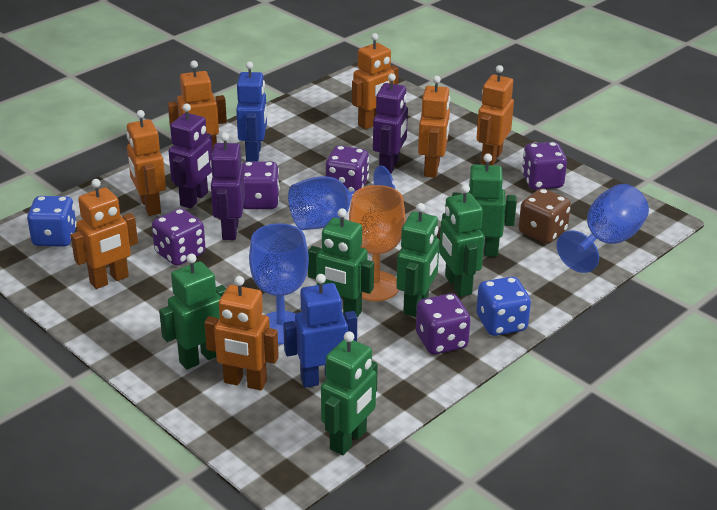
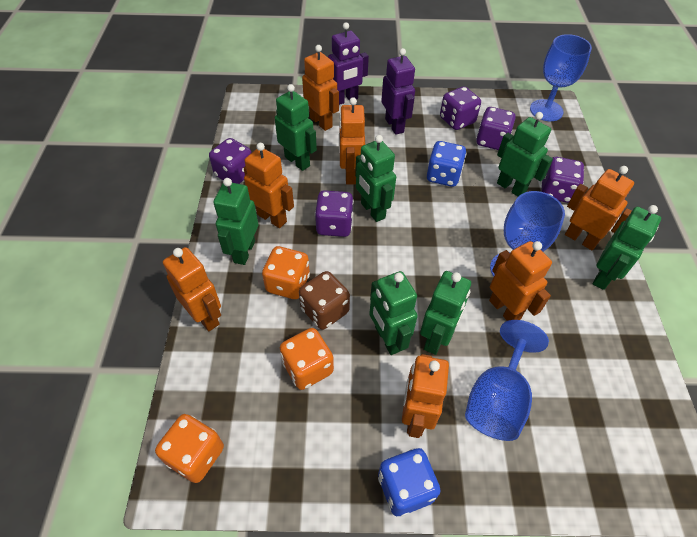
blue robot: [236,62,267,162] [283,274,357,388] = 2 -> none = 0
green robot: [159,254,226,370] [308,208,374,318] [321,331,378,455] [396,203,440,317] [439,184,485,297] [452,154,517,257] = 6 -> [213,178,258,265] [275,84,317,171] [355,135,396,222] [369,271,418,355] [420,271,471,355] [497,112,553,196] [593,205,661,290] = 7
orange dice: none = 0 -> [155,414,224,483] [262,246,310,299] [280,328,334,390] = 3
orange goblet: [349,185,405,301] = 1 -> none = 0
purple robot: [169,103,213,209] [210,133,245,240] [373,73,408,174] = 3 -> [328,22,369,105] [381,48,415,135] = 2

